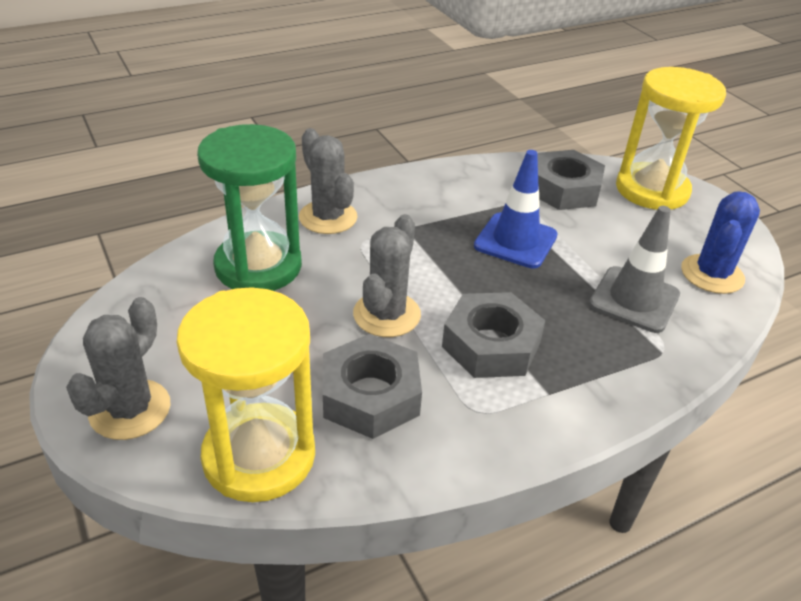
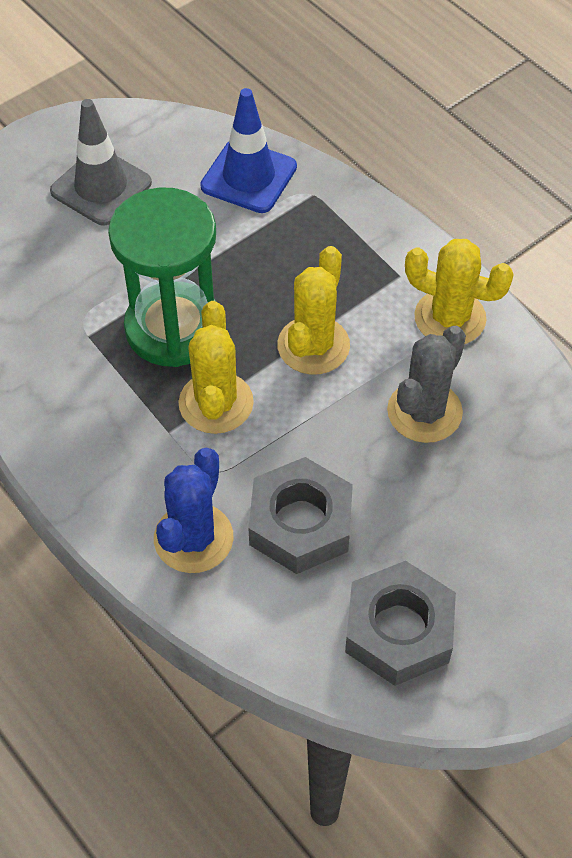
grey cactus: [66,297,170,440] [299,128,358,234] [353,214,421,337] = 3 -> [387,326,466,443] = 1
grey nut: [323,334,422,439] [442,292,546,378] [537,150,605,210] = 3 -> [249,457,353,574] [345,561,456,686] = 2
yellow cactus: none = 0 -> [178,301,254,434] [277,246,350,375] [405,239,514,344] = 3
yellow hourglass: [177,287,315,502] [616,67,726,210] = 2 -> none = 0

